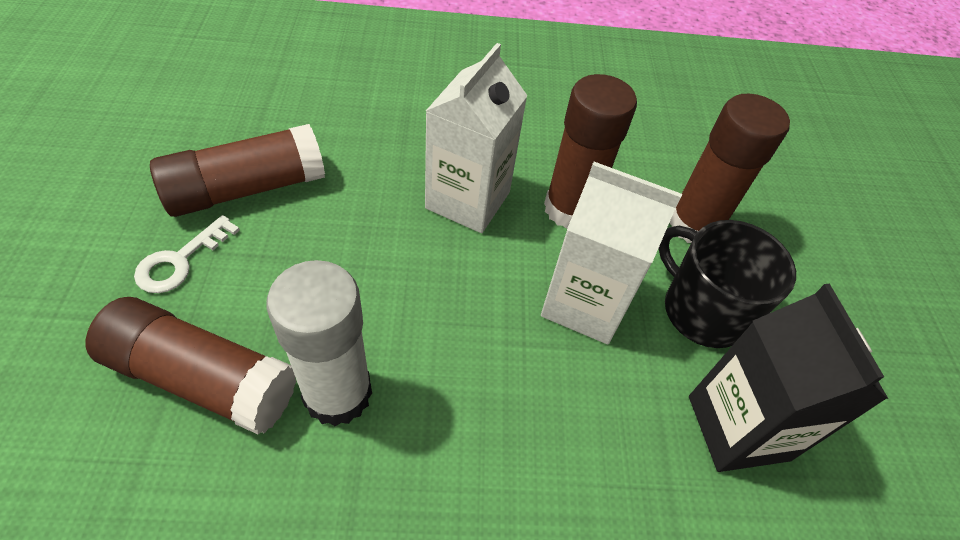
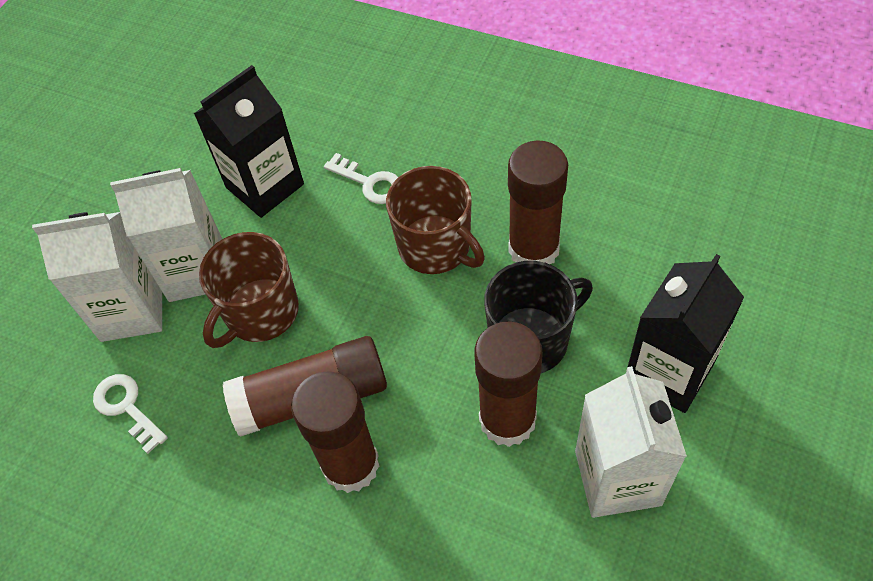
black carton: [689,284,888,472] = 1 -> [194,65,304,218] [628,254,744,413] = 2
brown mug: none = 0 -> [199,232,299,348] [386,166,485,274] = 2
white carton: [425,43,527,233] [541,162,682,344] = 2 -> [32,212,162,342] [110,168,222,302] [575,366,687,518] = 3
white glue stick: [266,260,372,426] = 1 -> none = 0
white key: [134,215,240,293] = 1 -> [93,374,168,454] [324,153,398,204] = 2

